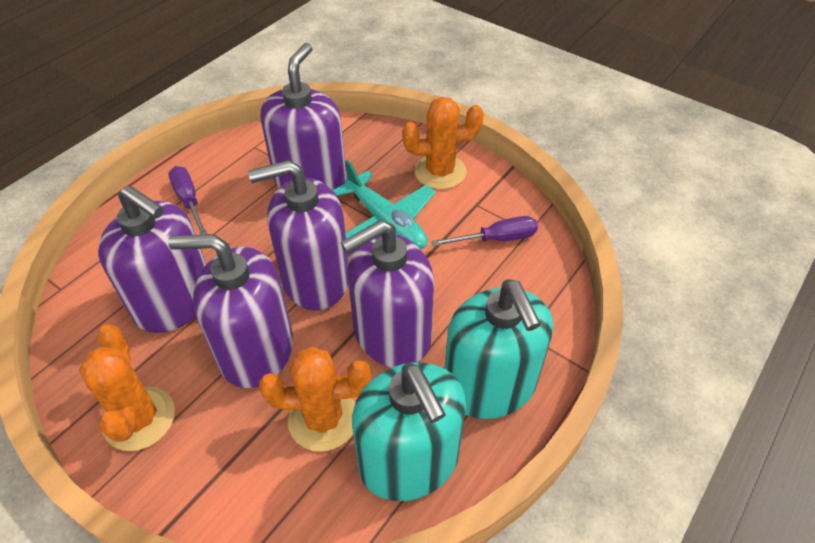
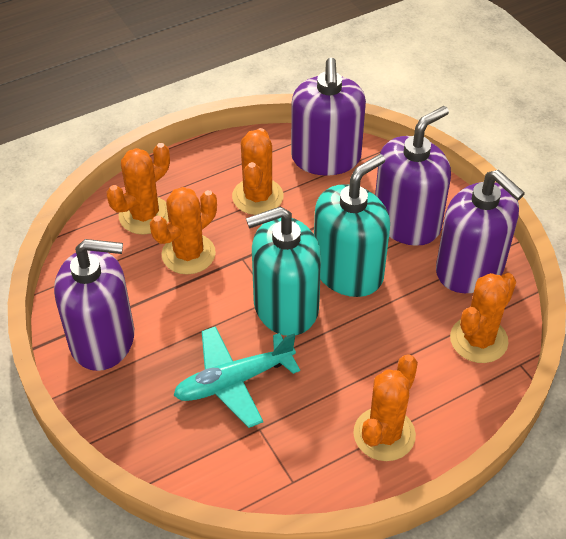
orange cactus: [79,324,175,451] [259,347,371,452] [402,97,484,189] = 3 -> [107,143,170,235] [150,187,217,275] [232,128,283,215] [353,354,418,461] [450,273,517,363] = 5
purple screwdriver: [169,166,207,235] [431,216,538,246] = 2 -> none = 0
purple soap dispenser: [98,185,206,333] [168,234,293,388] [248,160,349,310] [261,43,347,191] [341,220,434,368] = 5 -> [54,239,134,371] [291,58,366,176] [375,106,451,246] [436,170,525,293] = 4

